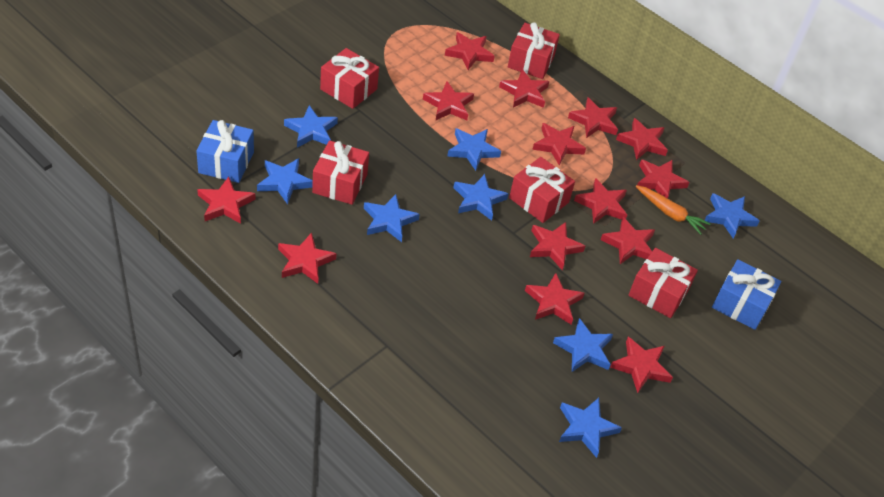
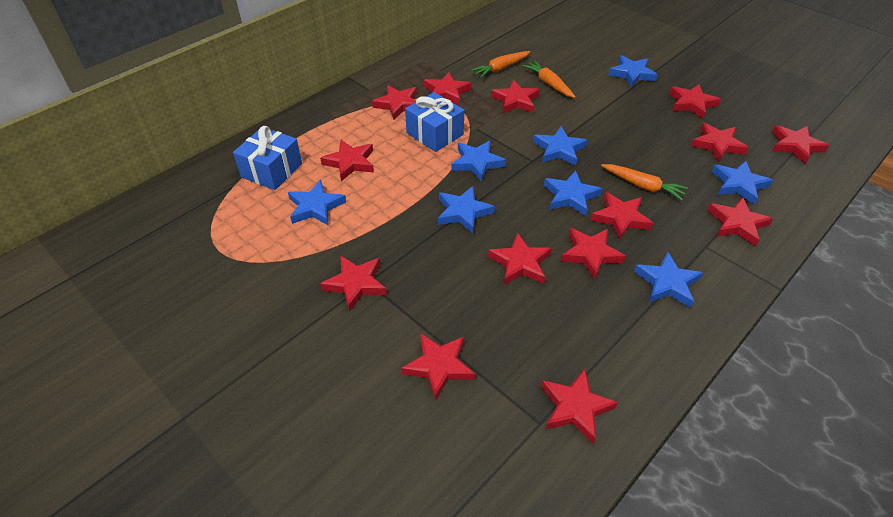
orange carrot: [635,185,710,235] = 1 -> [471,51,530,78] [522,60,575,98] [601,164,688,200] = 3
red gift: [312,140,369,205] [320,48,379,109] [508,22,560,79] [509,157,575,223] [629,248,698,318] = 5 -> none = 0

